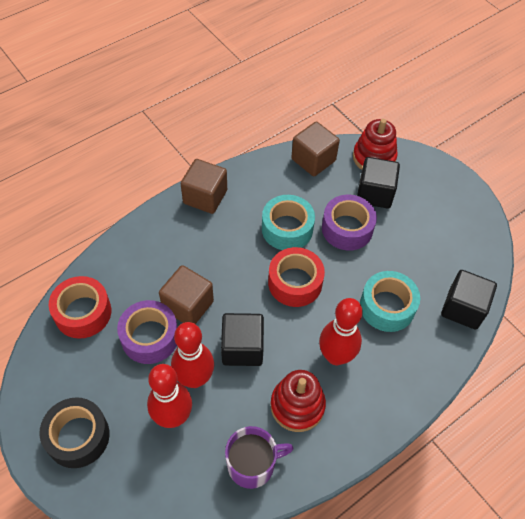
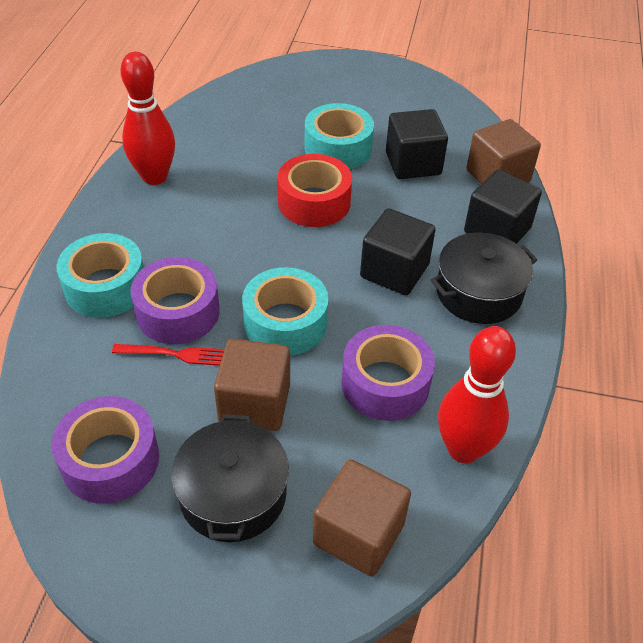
black pot: none = 0 -> [171,415,289,542] [431,232,537,324] = 2
black tape: [39,397,109,468] = 1 -> none = 0
purple mug: [225,426,294,489] = 1 -> none = 0
purple tape: [117,300,177,364] [322,195,377,251] = 2 -> [52,396,159,504] [130,257,220,344] [341,325,435,421] = 3
red bowling pin: [147,364,192,428] [171,322,214,388] [319,298,363,365] = 3 -> [121,52,175,185] [438,326,516,463] = 2
red fork: none = 0 -> [112,344,224,366] = 1
red stacking toy: [270,370,326,432] [353,119,398,170] = 2 -> none = 0
red tape: [49,276,111,339] [268,247,325,307] = 2 -> [277,154,352,227] = 1
turquoise tape: [262,195,315,250] [360,271,420,332] = 2 -> [56,233,144,318] [242,267,329,356] [304,103,374,169] = 3

